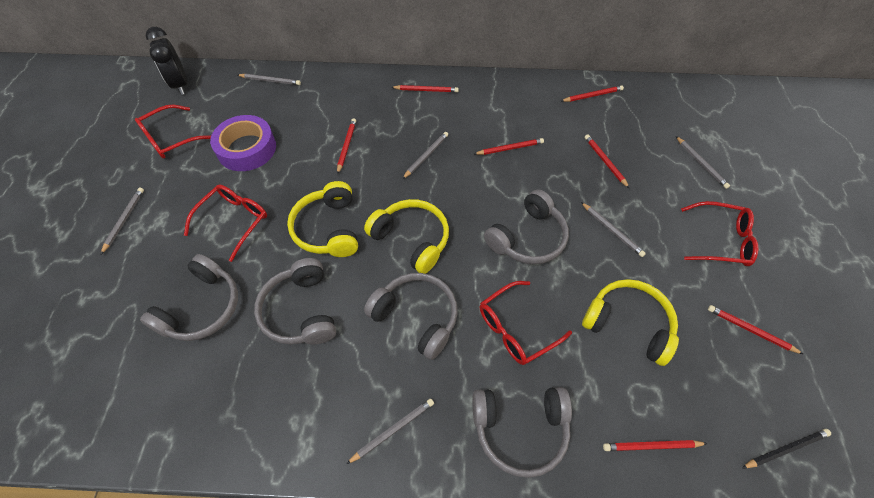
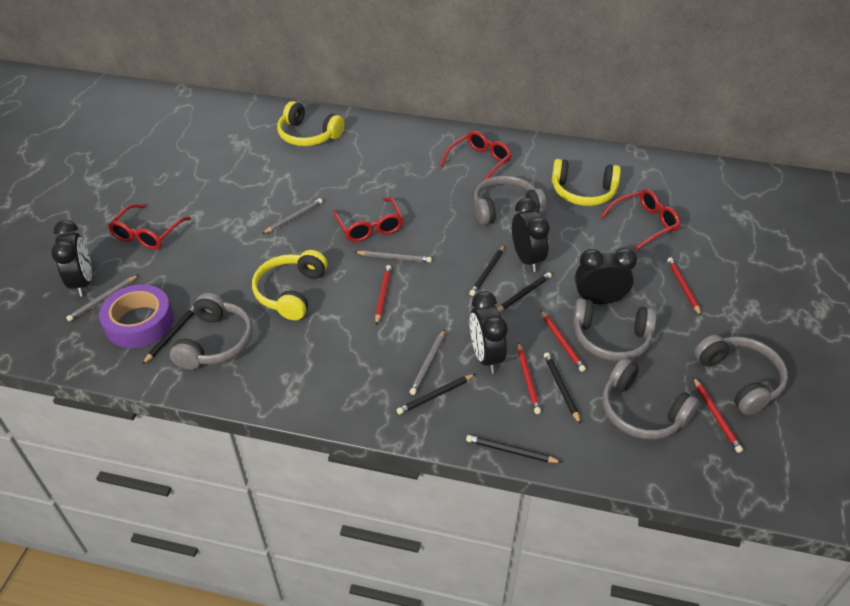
black clock: [146,27,188,95] = 1 -> [51,220,92,297] [470,291,508,373] [512,198,550,272] [575,248,637,305] = 4
black pencil: [742,429,831,468] = 1 -> [142,305,195,365] [397,374,475,414] [466,435,562,463] [469,245,505,296] [497,272,552,312] [544,352,581,425] = 6
grey pencil: [101,188,144,254] [238,74,301,85] [347,399,434,464] [402,132,448,179] [581,202,646,257] [676,136,730,189] = 6 -> [66,275,138,321] [262,198,323,234] [355,250,432,262] [410,329,445,395] = 4
red pencil: [337,118,356,174] [392,85,459,92] [474,138,544,155] [561,85,624,102] [585,135,629,188] [603,440,708,451] [708,305,803,354] = 7 -> [375,265,391,325] [518,342,541,414] [541,310,586,372] [667,257,701,316] [693,377,743,453] = 5

